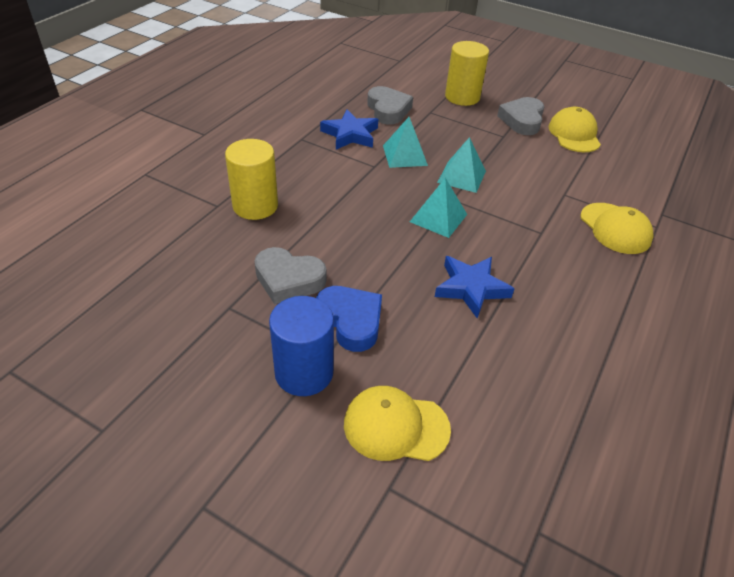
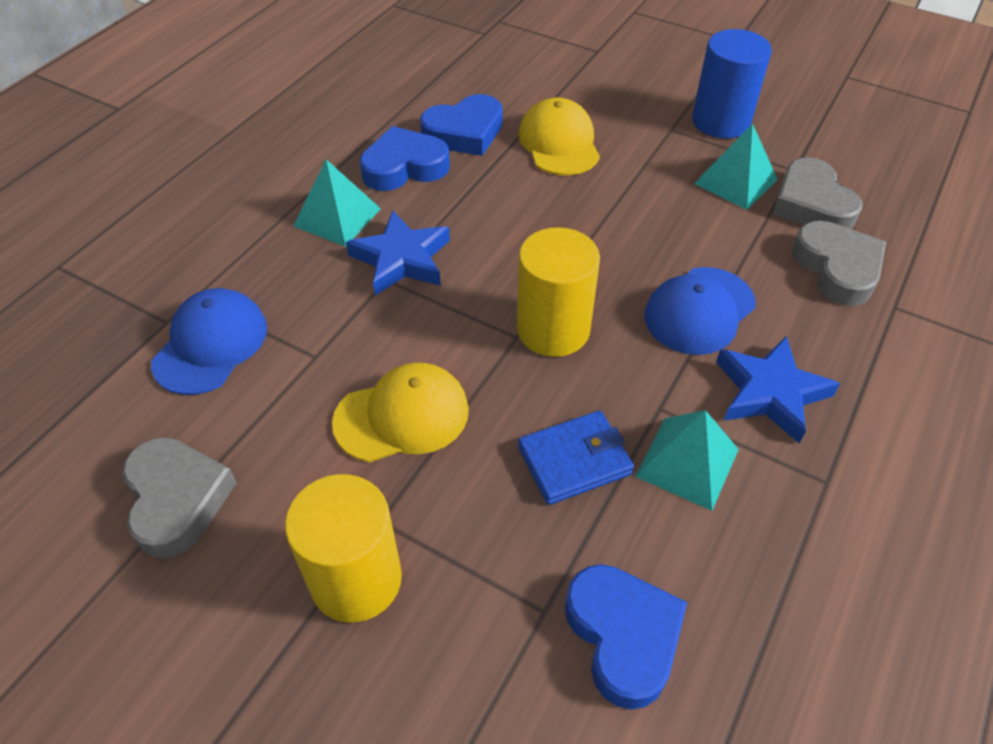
blue cap: none = 0 -> [151,288,267,395] [645,267,756,355] = 2
blue heart: [316,286,382,352] = 1 -> [360,126,450,191] [420,94,503,156] [565,564,687,710] = 3
blue wallet: none = 0 -> [518,410,634,505] = 1
yellow cap: [344,386,451,461] [548,107,601,152] [580,203,654,254] = 3 -> [332,363,469,462] [519,97,600,175] = 2

